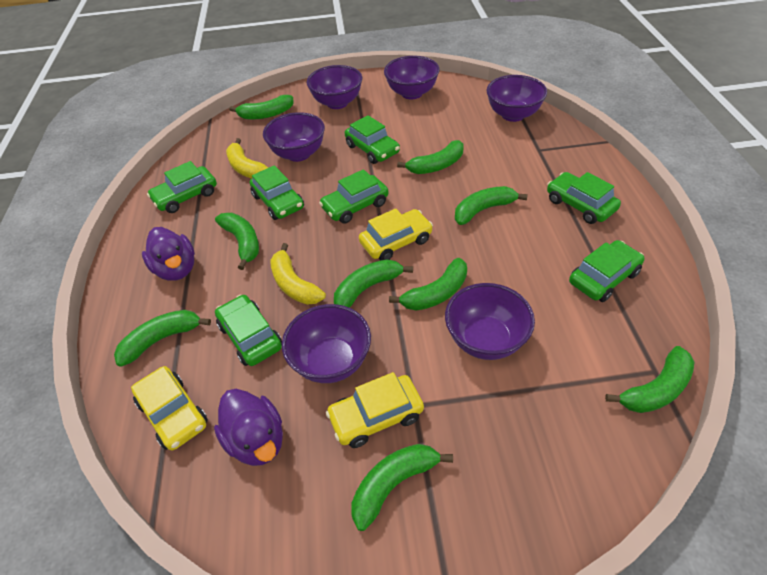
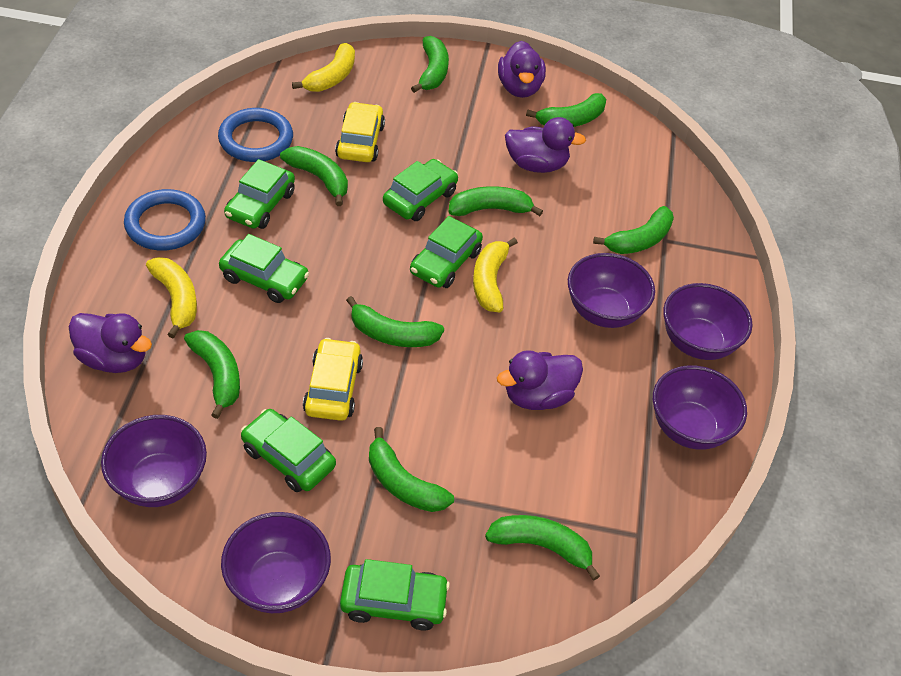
blue ring: none = 0 -> [124,189,206,251] [218,108,293,162] = 2
green car: [147,161,217,213] [215,295,282,366] [250,165,304,220] [319,169,389,224] [345,115,400,164] [547,172,621,224] [569,240,644,302] = 7 -> [219,234,309,303] [224,159,295,229] [241,409,336,492] [340,559,450,630] [383,159,458,221] [410,216,483,288] = 6
purple bowl: [263,112,325,162] [282,304,371,383] [307,65,362,109] [384,56,440,99] [445,283,535,360] [487,75,547,122] = 6 -> [101,415,207,507] [221,512,331,613] [568,253,655,328] [653,365,747,450] [663,283,752,360] = 5
purple duck: [142,227,195,281] [214,389,283,466] = 2 -> [69,313,152,373] [497,350,583,410] [498,41,546,98] [505,117,586,173] = 4
yellow banana: [226,138,268,178] [270,243,326,305] = 2 -> [146,257,197,338] [292,43,355,92] [473,237,518,312] = 3
yellow car: [131,366,208,450] [326,372,424,448] [359,209,433,261] = 3 -> [303,338,363,421] [335,102,385,162] = 2

